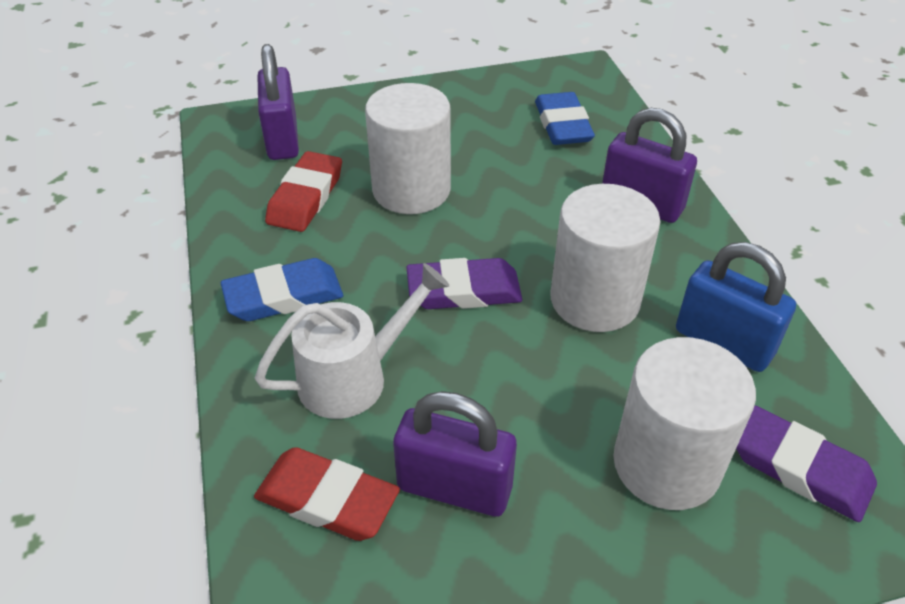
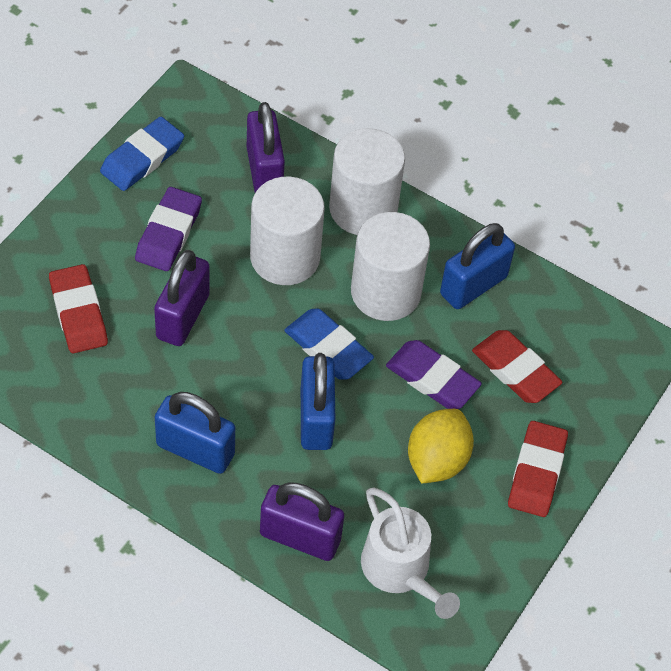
blue padlock: [676,242,796,372] = 1 -> [155,392,235,474] [301,353,335,450] [440,223,515,309] = 3
red eraser: [254,447,400,541] [265,151,342,232] = 2 -> [49,264,108,353] [472,330,563,403] [508,421,568,517] = 3
yellow lemon: none = 0 -> [408,409,474,483] = 1

